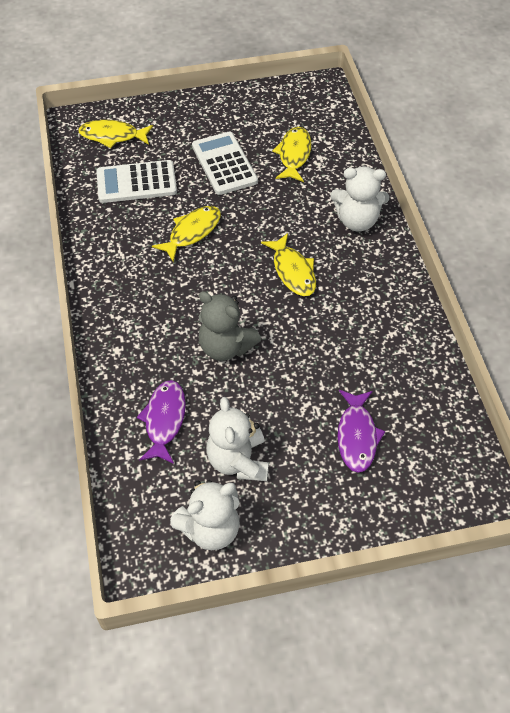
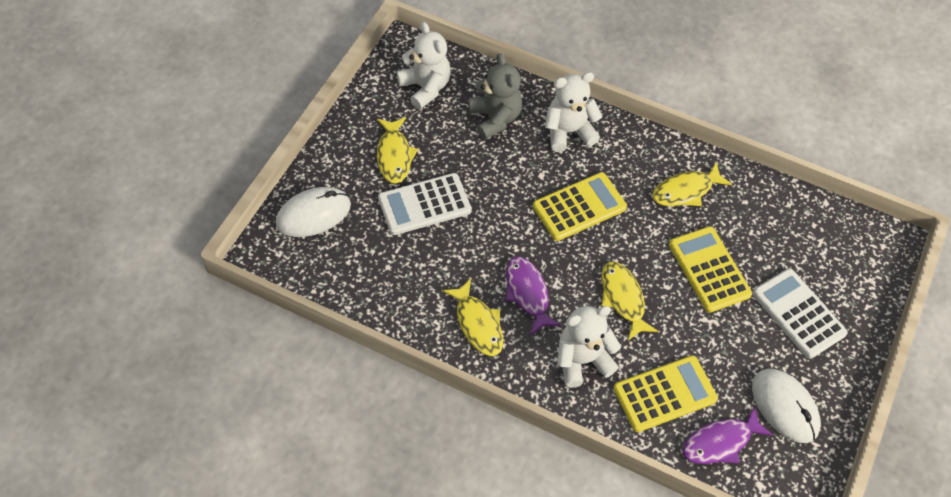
white mouse: none = 0 -> [276,187,351,237] [752,369,821,443] = 2
yellow calculator: none = 0 -> [533,172,627,241] [613,355,718,432] [669,226,752,313] = 3

